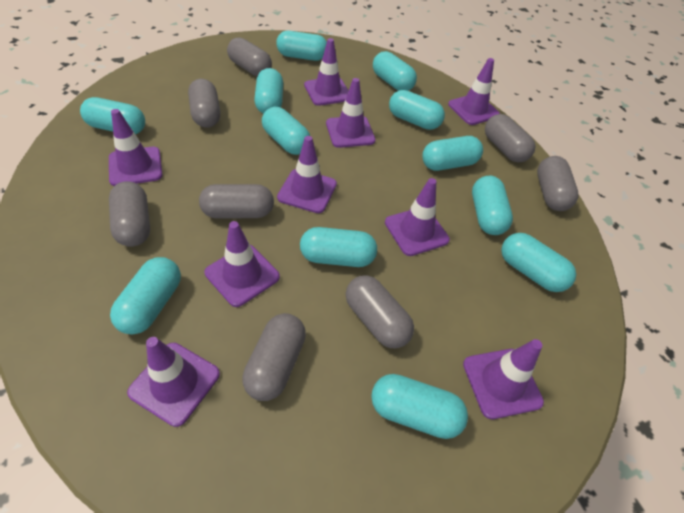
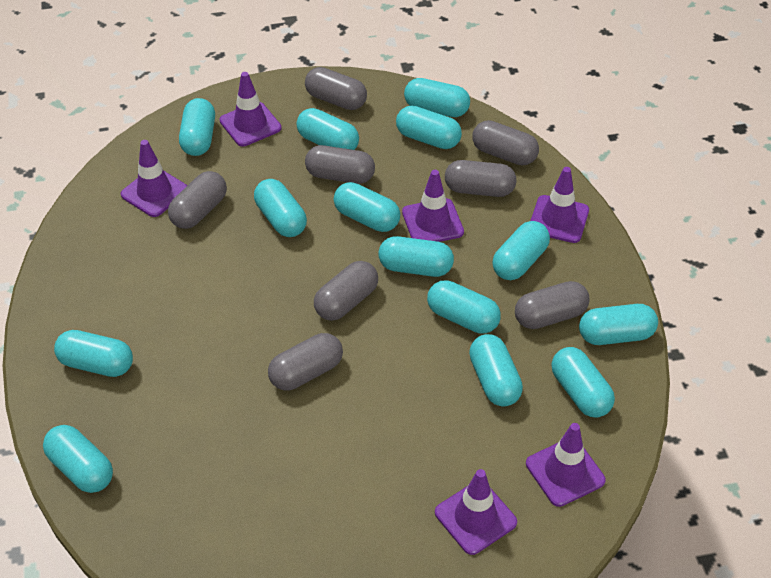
purple traffic cone: [109,109,163,186] [127,337,220,427] [204,221,280,307] [277,136,337,213] [304,38,349,106] [326,78,375,148] [385,178,450,256] [448,58,500,125] [463,339,544,419] = 9 -> [121,140,187,217] [220,72,282,147] [402,170,464,242] [435,469,517,555] [526,423,606,507] [530,167,589,243] = 6
turquoise capsule: [80,97,145,134] [110,257,181,335] [254,68,283,114] [262,107,310,155] [276,31,327,61] [300,227,377,267] [371,374,468,439] [373,51,417,91] [389,90,445,130] [422,136,483,171] [472,176,513,235] [501,233,576,292] = 12 -> [43,425,113,493] [54,330,133,377] [179,98,215,156] [254,179,307,237] [296,108,359,150] [334,182,400,232] [378,236,454,277] [396,105,462,149] [404,78,470,117] [427,280,501,334] [469,334,523,407] [492,221,550,280] [552,347,615,417] [579,304,658,345] = 14

